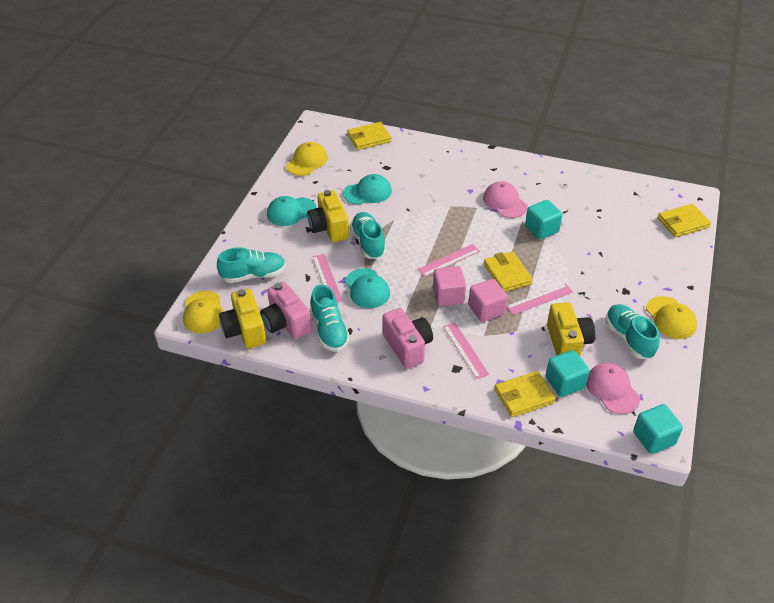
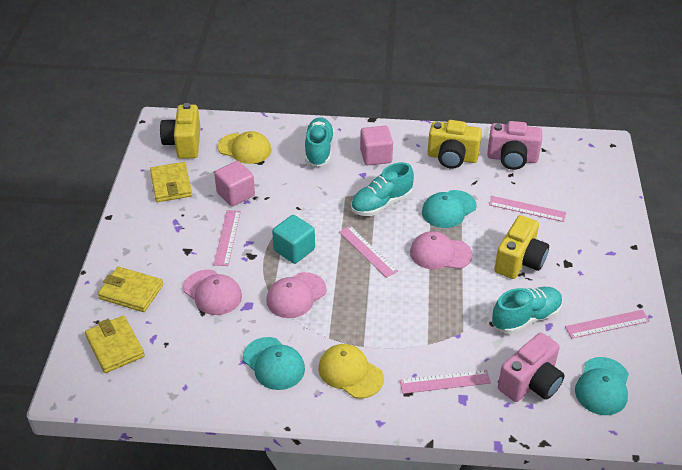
pink cap: [483,181,528,218] [586,363,640,414] = 2 -> [183,270,242,315] [266,272,326,318] [410,231,473,269] = 3
pink ruler: [312,254,343,302] [417,244,480,277] [443,322,489,379] [506,284,573,315] = 4 -> [214,210,241,266] [339,226,398,278] [400,370,491,394] [489,196,566,222] [565,310,650,339] = 5
turquoise cube: [525,200,563,239] [546,350,590,397] [633,404,683,454] = 3 -> [272,215,315,264] = 1
turquoise shoe: [217,247,286,283] [310,285,350,352] [350,212,386,259] [606,304,660,359] = 4 -> [305,117,334,167] [351,162,414,216] [492,287,563,334] = 3
yellow cap: [183,291,224,333] [286,142,328,176] [646,296,697,339] = 3 -> [217,131,271,164] [319,344,384,399] = 2
yellow wallet: [347,122,391,150] [484,251,533,292] [494,371,556,417] [658,204,711,237] = 4 -> [85,316,145,373] [98,267,163,312] [150,162,192,202] = 3

